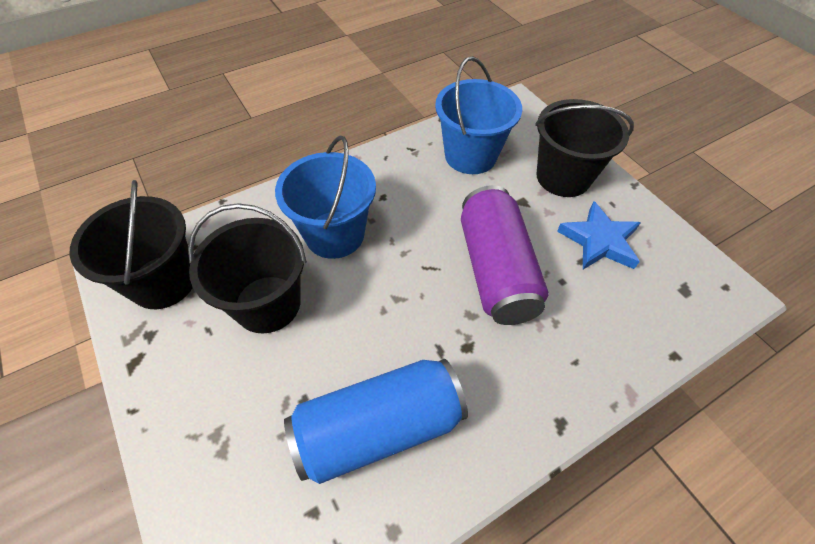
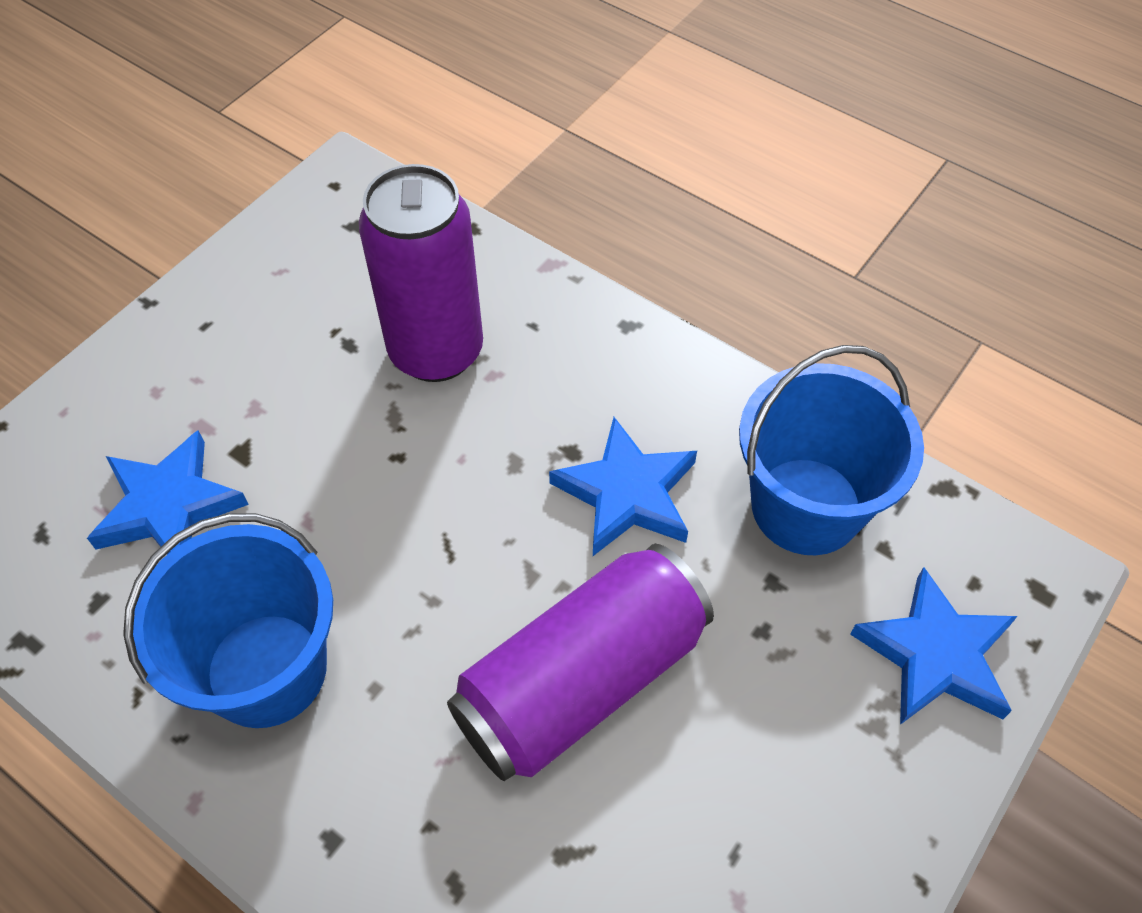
black bucket: [70,180,193,309] [188,203,307,334] [535,99,634,197] = 3 -> none = 0
blue can: [284,359,468,484] = 1 -> none = 0
blue star: [557,201,641,269] = 1 -> [87,430,249,555] [549,417,697,556] [850,567,1018,725] = 3
purple can: [461,185,549,325] = 1 -> [359,164,483,382] [447,544,714,781] = 2

